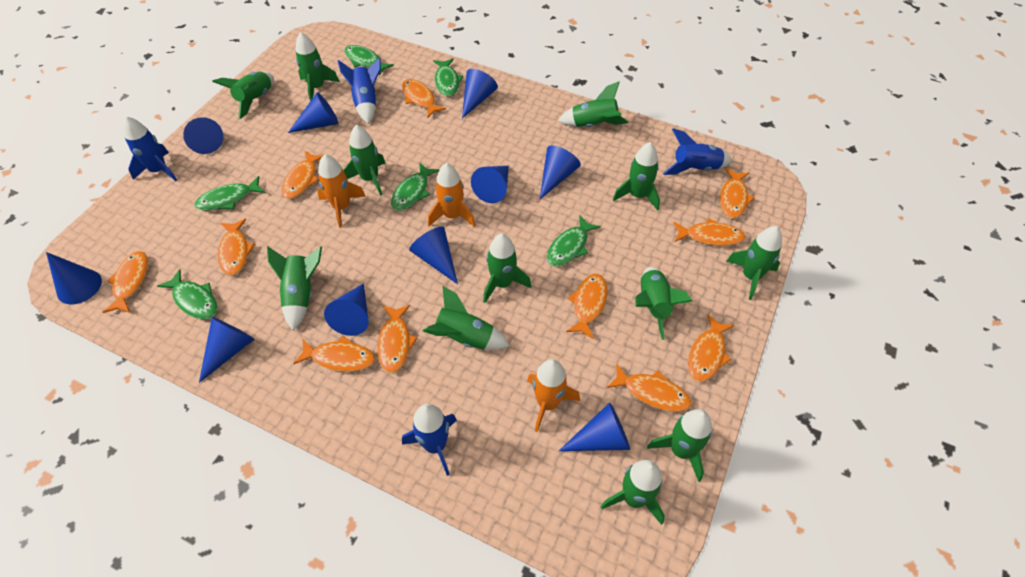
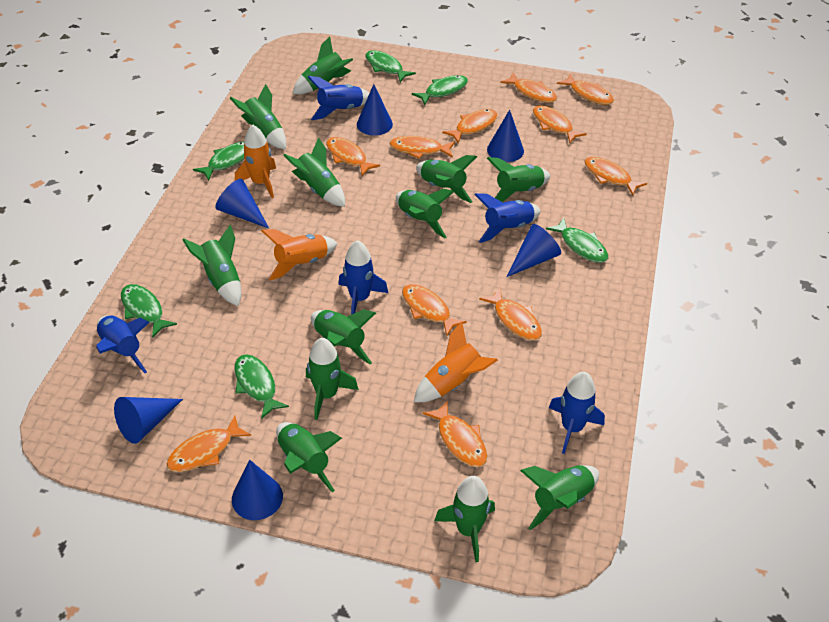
blue cone: [46,252,102,305] [183,117,223,154] [199,317,255,383] [288,92,339,133] [324,283,369,336] [409,226,458,284] [462,69,498,119] [471,166,509,203] [540,145,581,199] [559,403,630,451] = 10 -> [114,397,183,444] [215,179,269,229] [232,460,283,520] [357,84,393,136] [487,110,524,162] [507,224,561,277] = 6
blue rocket: [123,116,177,181] [338,57,381,124] [402,404,457,476] [663,128,732,175] = 4 -> [96,315,149,373] [308,76,369,120] [338,240,388,315] [474,193,541,243] [549,372,605,454] = 5

